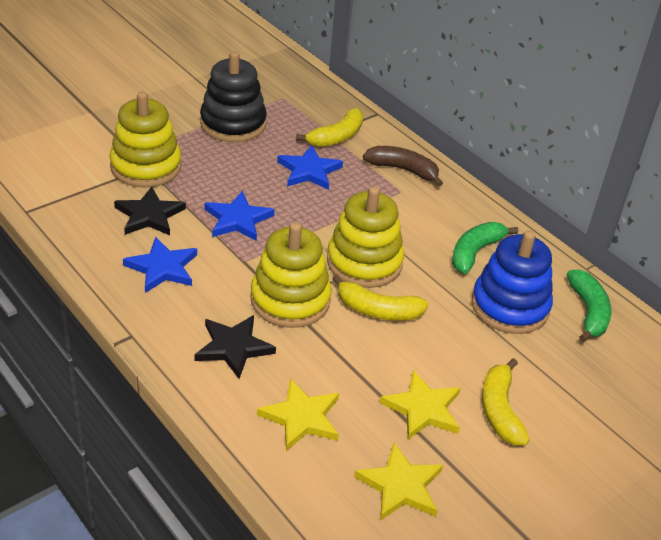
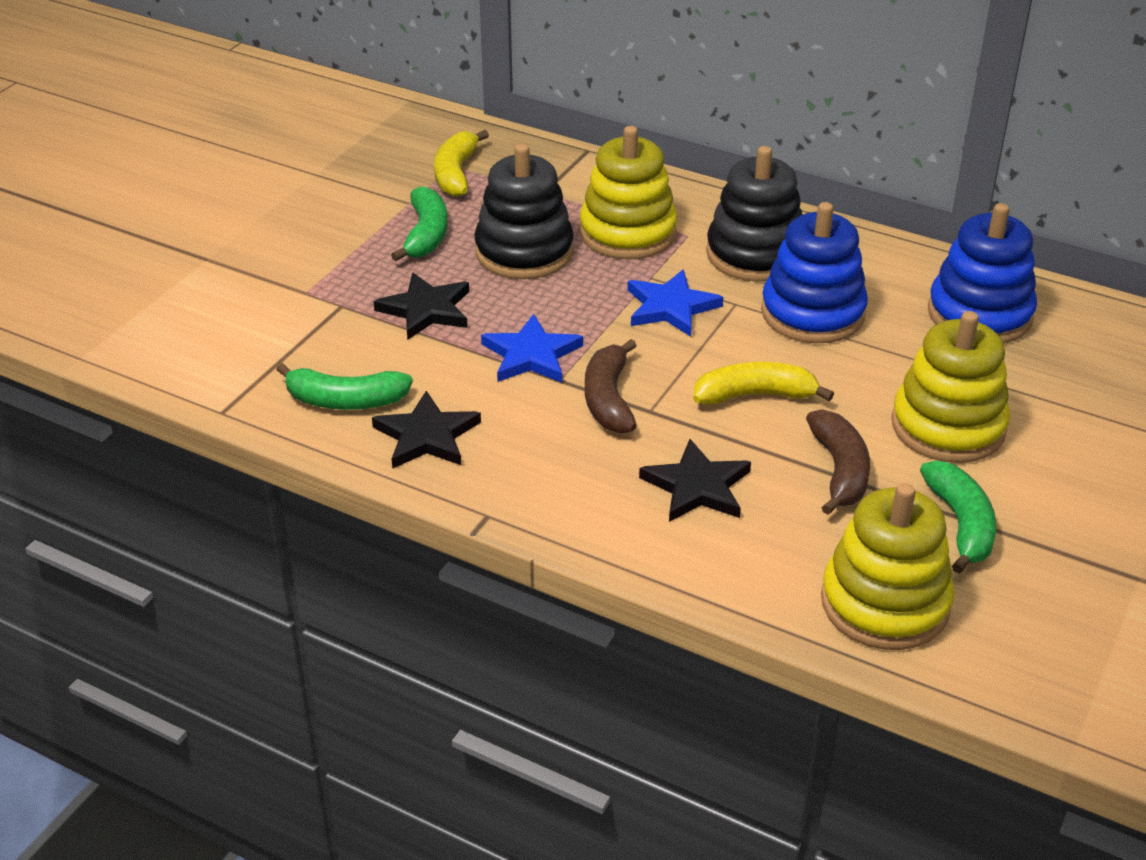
black stacking toy: [200,51,267,142] = 1 -> [474,144,574,279] [706,146,803,282] = 2
black star: [114,186,186,235] [194,315,276,379] = 2 -> [372,391,481,469] [373,272,469,340] [639,439,751,522] = 3
blue stacking toy: [471,231,553,334] = 1 -> [761,202,868,343] [928,203,1037,343] = 2
blue star: [123,237,197,293] [205,191,275,241] [277,145,343,190] = 3 -> [481,314,583,383] [628,269,723,337] = 2
brown banana: [363,146,443,186] = 1 -> [585,339,637,434] [806,409,870,515] = 2
green banana: [452,222,518,274] [567,269,611,342] = 2 -> [276,363,413,410] [391,186,447,261] [920,461,996,574] = 3
yellow banana: [296,108,363,147] [332,275,429,321] [482,358,530,445] = 3 -> [434,130,489,197] [693,362,834,405] = 2
yellow star: [257,379,339,451] [354,442,443,521] [380,370,460,440] = 3 -> none = 0

